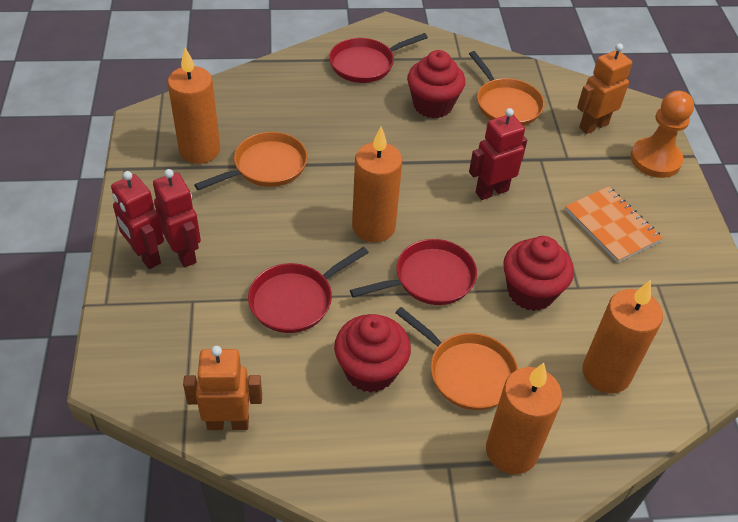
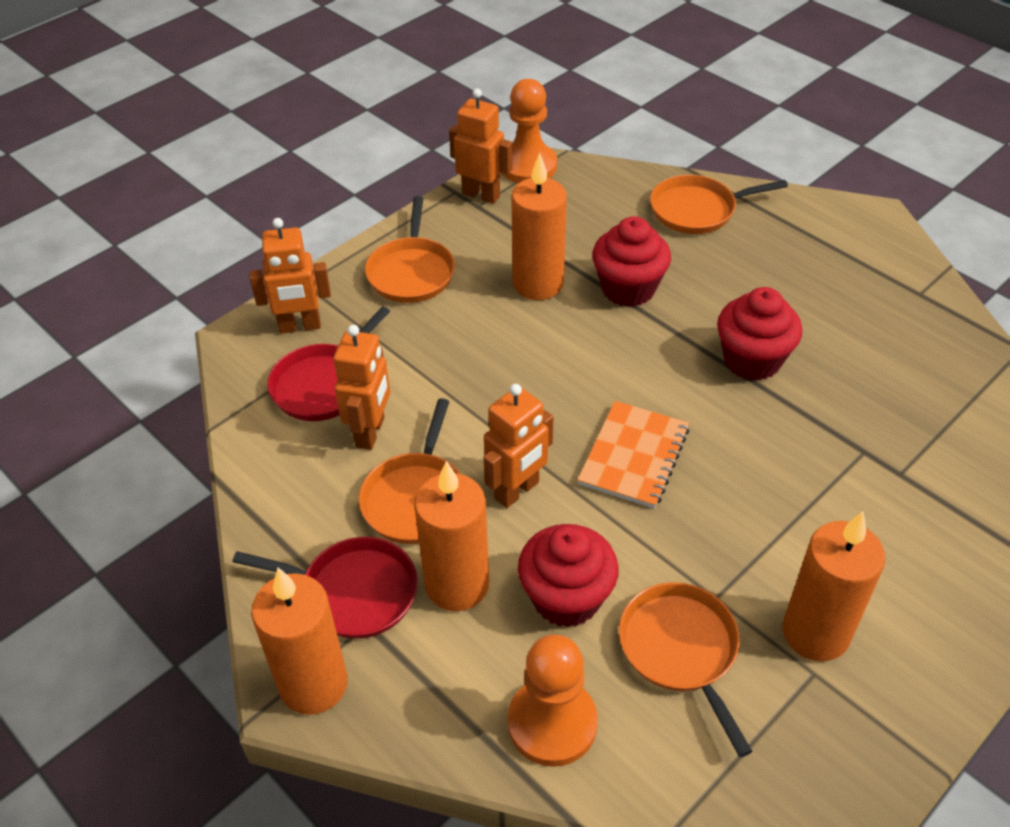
orange pan: [194,132,307,190] [395,307,518,410] [469,51,544,126] = 3 -> [359,398,461,544] [365,196,455,303] [619,582,753,757] [650,175,788,234] = 4
orange pawn: [630,91,694,178] = 1 -> [502,79,557,183] [508,634,598,767] = 2
orange robot: [183,346,262,430] [577,43,632,134] = 2 -> [250,218,331,334] [333,325,390,450] [449,88,512,204] [483,384,553,508] = 4
red pan: [248,247,369,333] [329,33,428,83] [350,239,477,305] = 3 -> [232,537,418,639] [267,306,390,421] = 2
red robot: [111,171,164,269] [153,169,201,267] [469,108,527,200] = 3 -> none = 0

